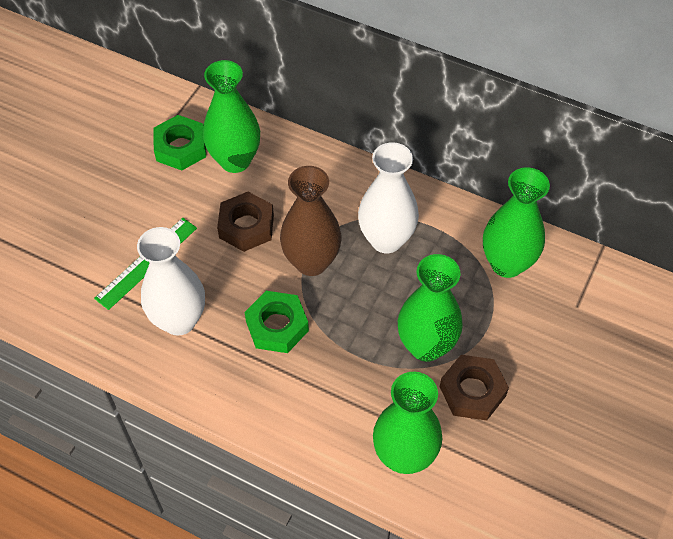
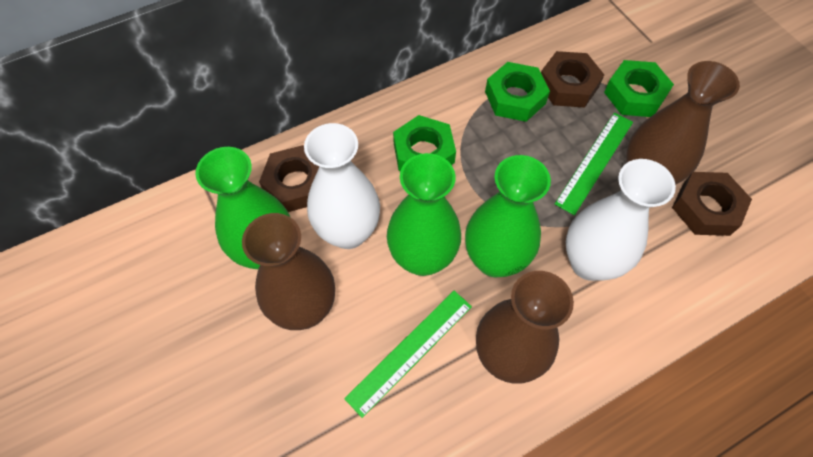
brown nut: [217,192,274,252] [440,355,509,421] = 2 -> [259,145,319,212] [541,51,604,108] [672,172,752,236] = 3
brown vase: [280,166,341,276] = 1 -> [242,213,335,330] [476,271,574,384] [626,61,740,185] = 3
green nut: [153,115,206,171] [245,291,309,353] = 2 -> [393,115,456,171] [485,62,550,122] [604,60,674,117] = 3
green ruler: [94,218,197,310] = 1 -> [344,291,472,418] [555,113,633,215] = 2
green vase: [203,60,260,173] [373,372,442,474] [398,254,463,362] [483,167,550,278] = 4 -> [195,147,290,269] [387,153,461,276] [465,155,551,277] = 3

